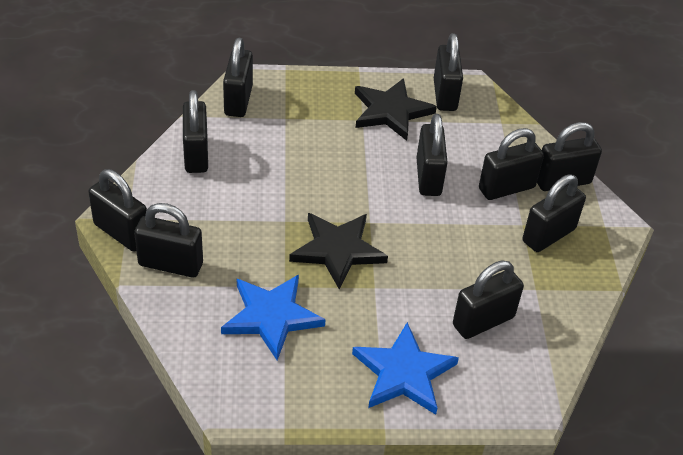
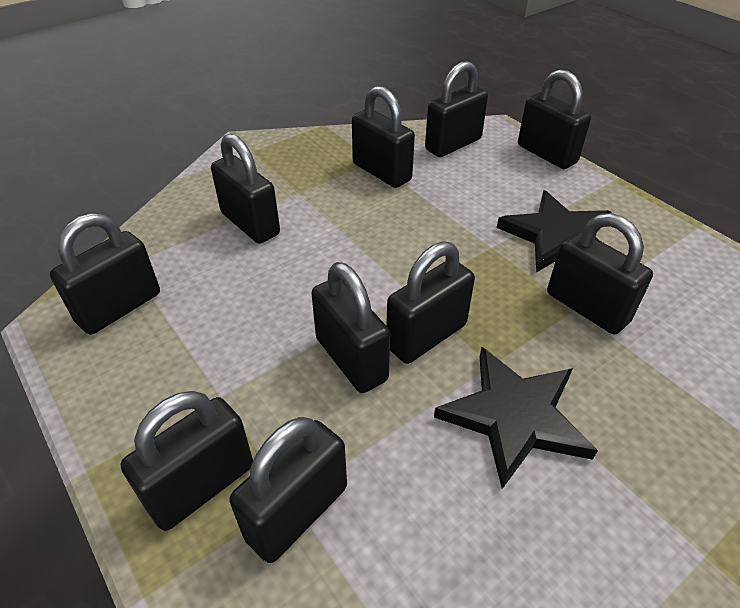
blue star: [221,274,326,360] [352,322,459,415] = 2 -> none = 0

